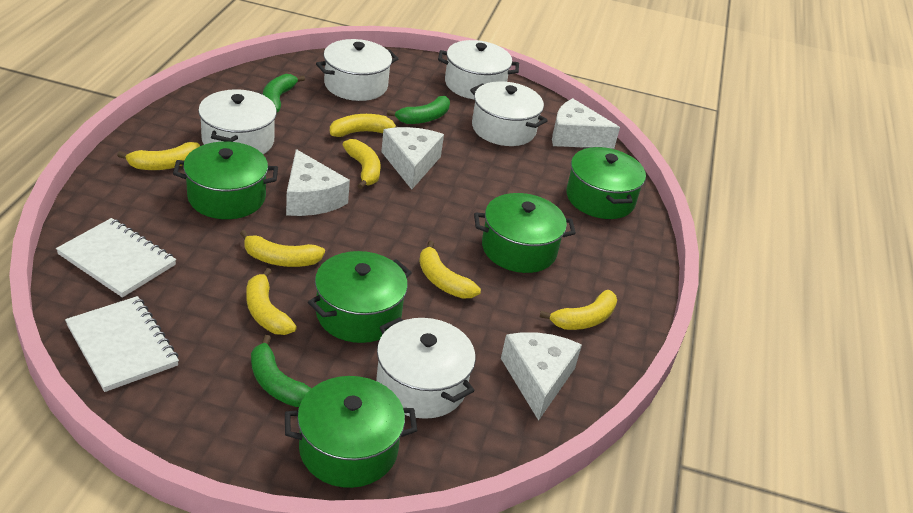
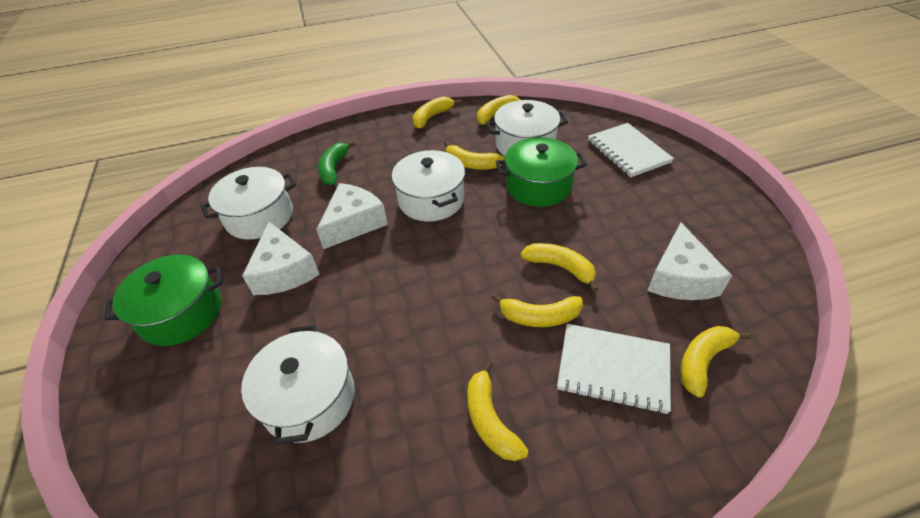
green banana: [251,335,311,407] [263,74,305,112] [387,96,450,124] = 3 -> [318,141,355,185] = 1
green pot: [173,141,278,219] [285,376,418,488] [308,251,412,343] [474,193,576,273] [566,147,646,219] = 5 -> [105,254,222,346] [496,137,586,207] = 2
white cheese: [286,149,350,216] [381,127,444,190] [501,332,582,421] [552,98,620,149] = 4 -> [242,222,320,295] [316,183,388,249] [647,223,732,300] = 3
white pot: [198,89,277,154] [316,39,399,101] [376,317,476,419] [438,40,519,100] [470,81,548,146] = 5 -> [201,167,296,240] [241,325,355,445] [392,150,465,222] [486,100,568,156] = 4

